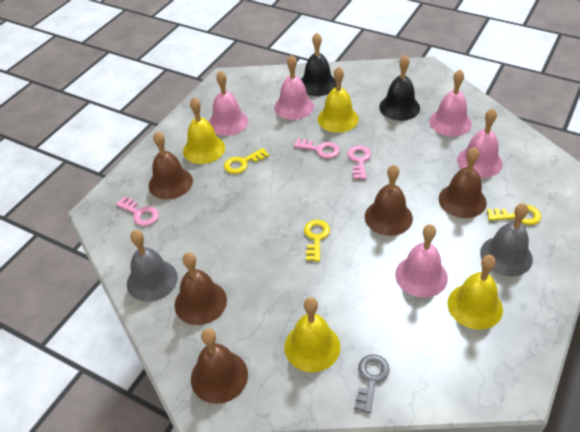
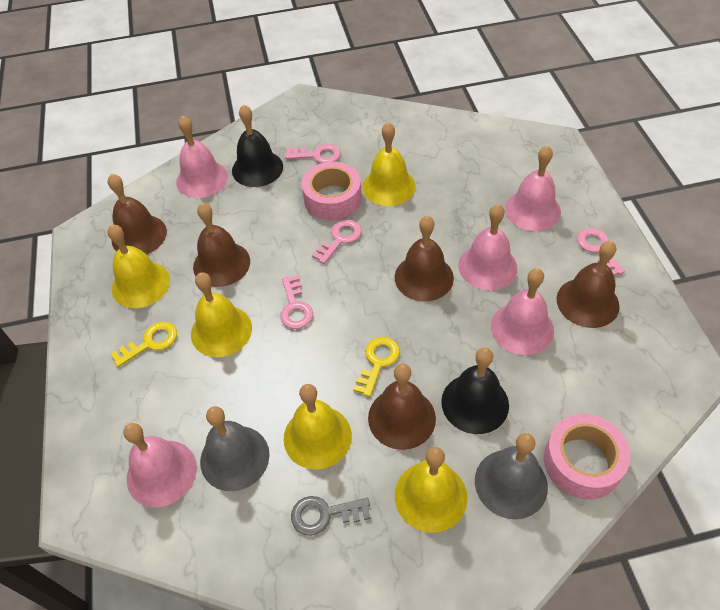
pink key: [116,196,159,226] [294,138,340,159] [347,146,371,179] = 3 -> [280,275,313,329] [285,144,341,163] [312,220,362,264] [577,228,625,276] = 4
pink tape: none = 0 -> [302,162,362,220] [544,414,630,499] = 2
yellow bell: [183,97,225,164] [284,297,340,372] [318,67,359,133] [448,255,503,330] = 4 -> [108,224,170,308] [191,272,252,357] [284,384,352,469] [362,122,416,206] [395,447,467,533] = 5
yellow key: [224,148,269,174] [304,220,330,262] [487,205,541,225] = 3 -> [111,322,177,367] [353,337,400,397] = 2

